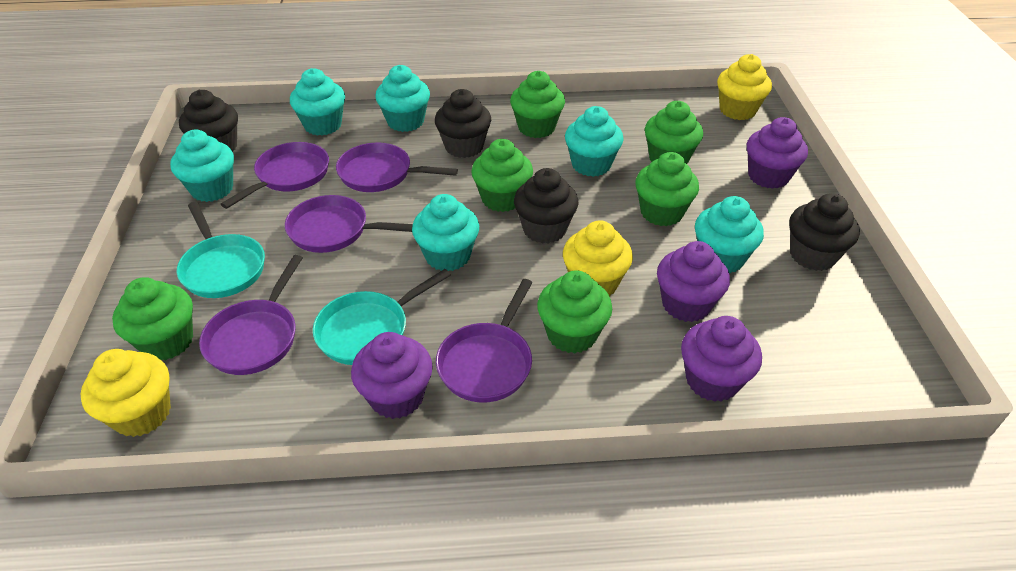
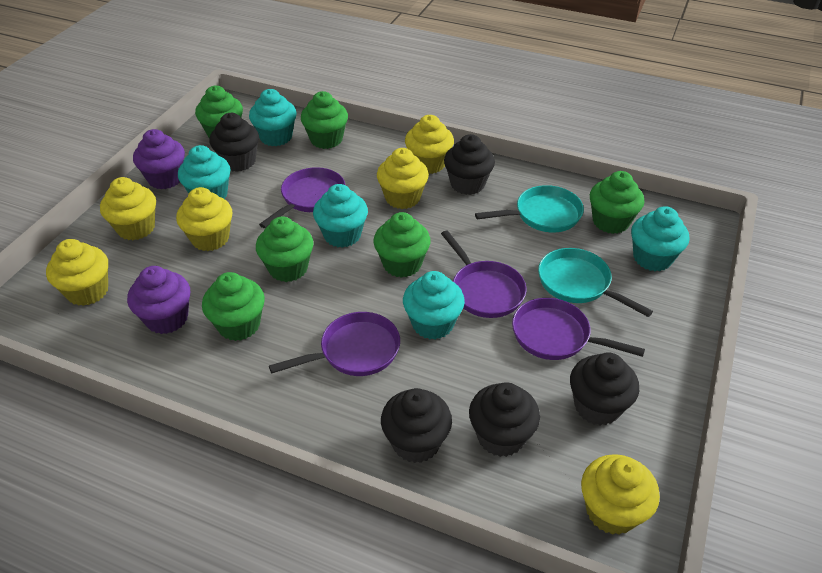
black cupcake: [179,90,238,152] [435,89,491,158] [514,168,578,244] [789,193,860,271] = 4 -> [209,113,259,172] [381,388,452,463] [444,134,495,195] [469,382,540,457] [570,352,639,425] = 5
purple cupcake: [351,332,433,419] [657,241,730,322] [681,316,762,402] [747,117,808,189] = 4 -> [127,266,190,334] [133,129,185,189] = 2
purple pan: [199,255,303,375] [221,142,329,209] [285,195,413,253] [336,143,458,192] [436,279,533,403] = 5 -> [259,167,346,228] [269,312,400,376] [441,230,526,318] [512,298,645,360] = 4
turquoise cupcake: [170,130,234,202] [290,68,345,136] [375,65,430,132] [412,194,479,271] [565,106,623,177] [695,196,764,274] = 6 -> [178,145,230,199] [249,89,296,146] [313,184,368,248] [403,271,465,339] [631,206,689,271] = 5
yellow cupcake: [80,349,171,437] [563,220,633,297] [717,54,772,120] = 3 -> [46,239,108,306] [100,177,156,240] [176,187,233,251] [377,148,429,209] [405,115,454,174] [581,454,660,535] = 6

